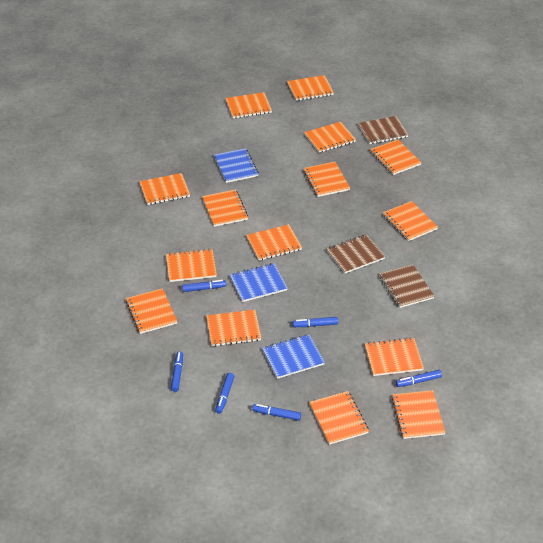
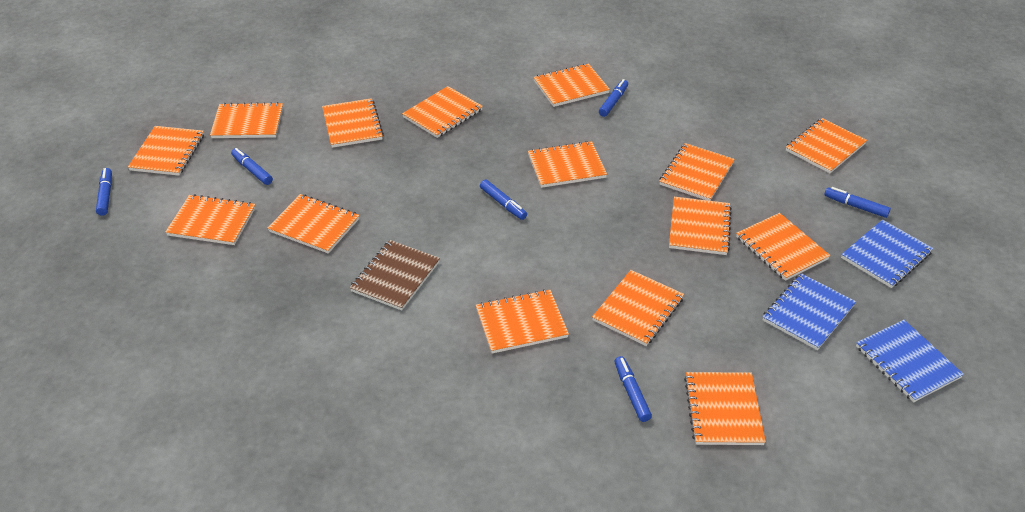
brown notebook: [327,234,385,273] [358,116,408,144] [379,265,434,308] = 3 -> [350,240,440,311] = 1

